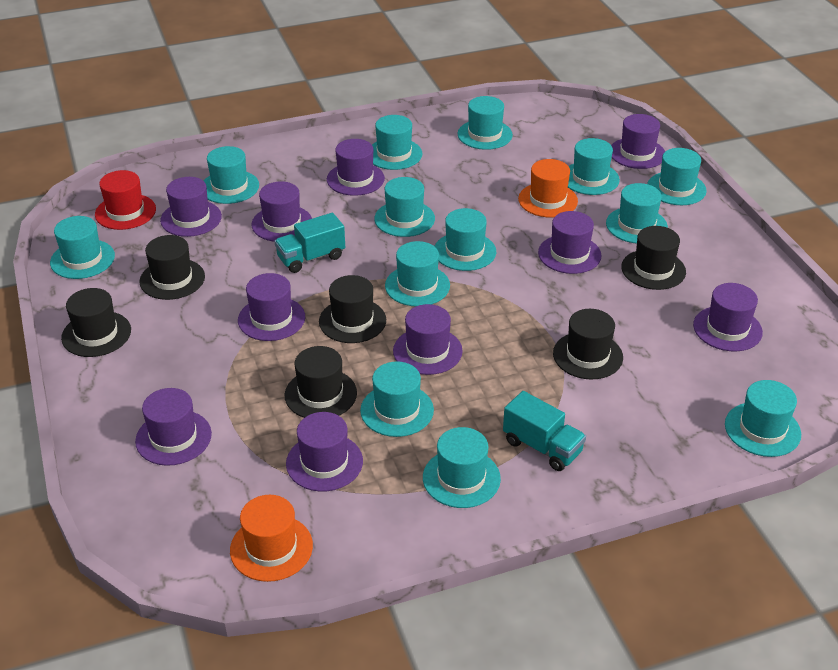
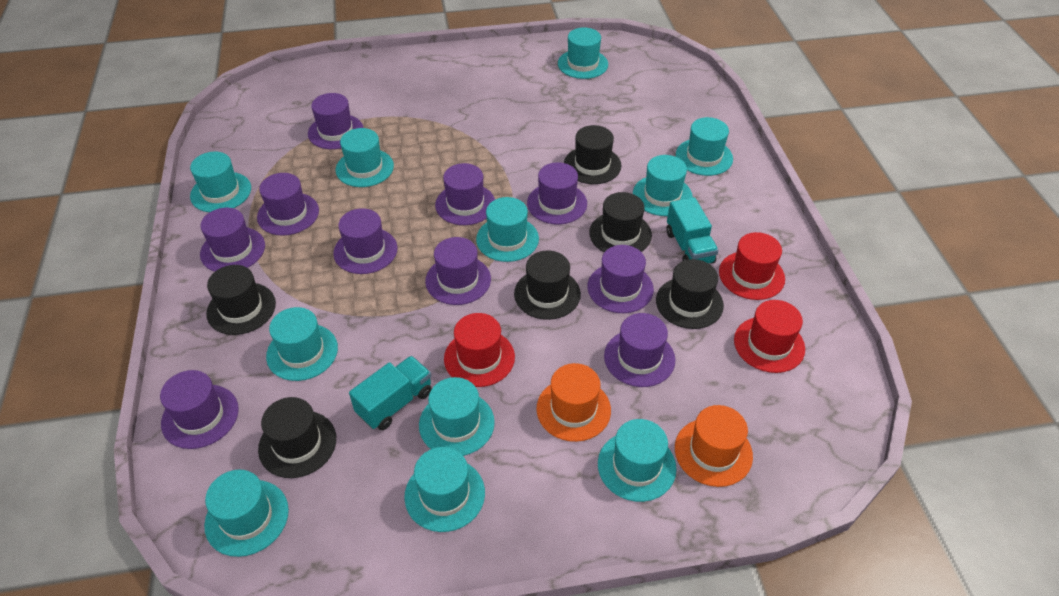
red hat: [95,170,156,230] = 1 -> [444,313,515,387] [719,232,785,300] [734,300,805,373] = 3
turquoise hat: [50,216,115,279] [204,146,259,204] [360,361,434,437] [372,115,422,170] [374,177,435,237] [385,241,450,306] [423,427,501,508] [435,208,496,271] [457,96,513,150] [568,138,620,195] [606,183,668,243] [647,148,707,205] [725,380,801,457] = 13 -> [190,152,251,212] [204,470,289,557] [266,307,338,381] [336,128,394,187] [404,447,485,532] [419,377,495,456] [476,197,539,262] [558,27,608,79] [598,419,677,502] [633,155,693,216] [676,117,733,176] = 11

